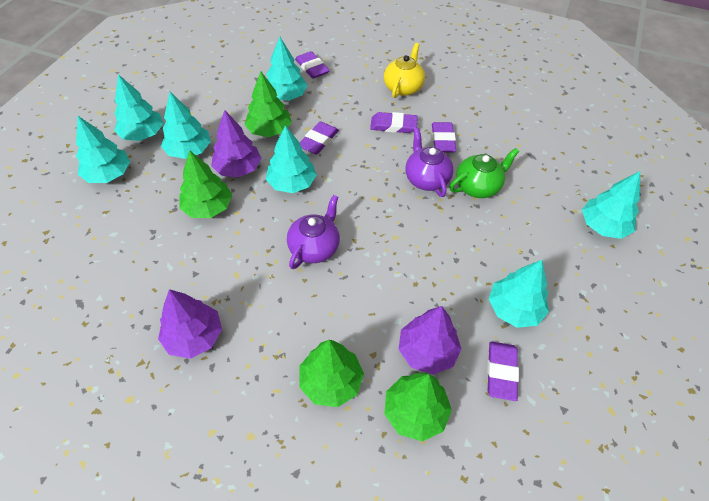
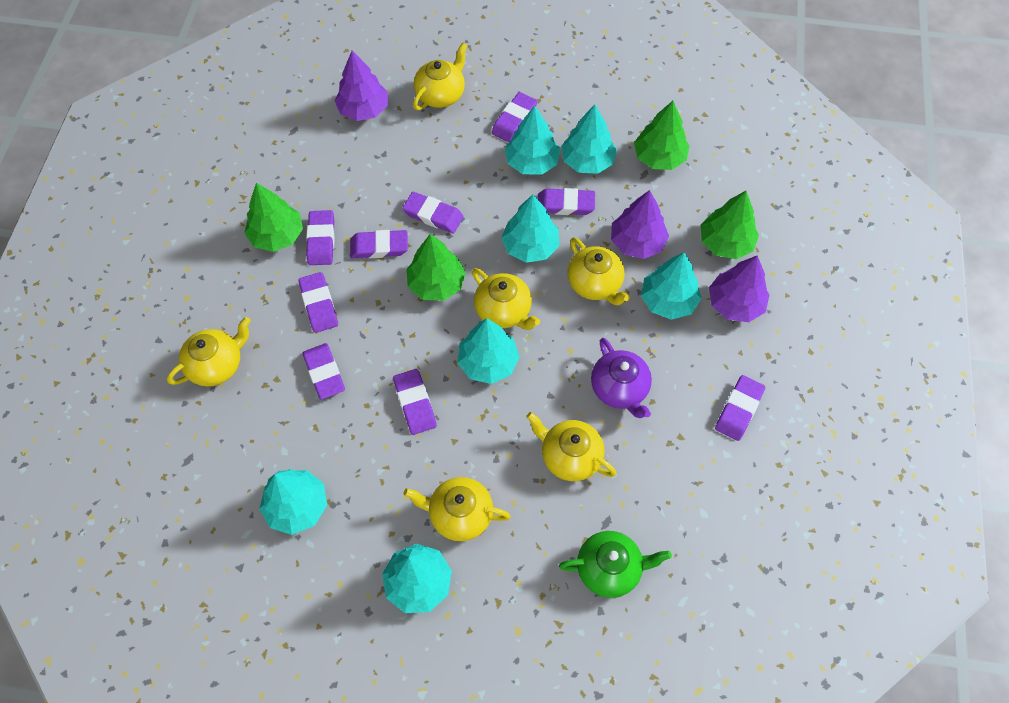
purple eraser: [295,51,330,79] [300,121,339,154] [370,112,418,133] [432,122,457,153] [487,341,519,401] = 5 -> [298,272,338,333] [303,343,345,400] [306,210,335,265] [350,230,408,259] [393,369,437,435] [402,192,464,234] [492,92,538,142] [538,188,595,215] [715,375,765,441] = 9
purple teapot: [287,195,340,269] [405,128,454,197] = 2 -> [591,338,652,418] = 1
yellow teapot: [384,43,425,98] = 1 -> [167,317,251,386] [403,477,511,541] [413,42,467,110] [472,268,540,330] [526,412,616,481] [568,237,629,305] = 6

